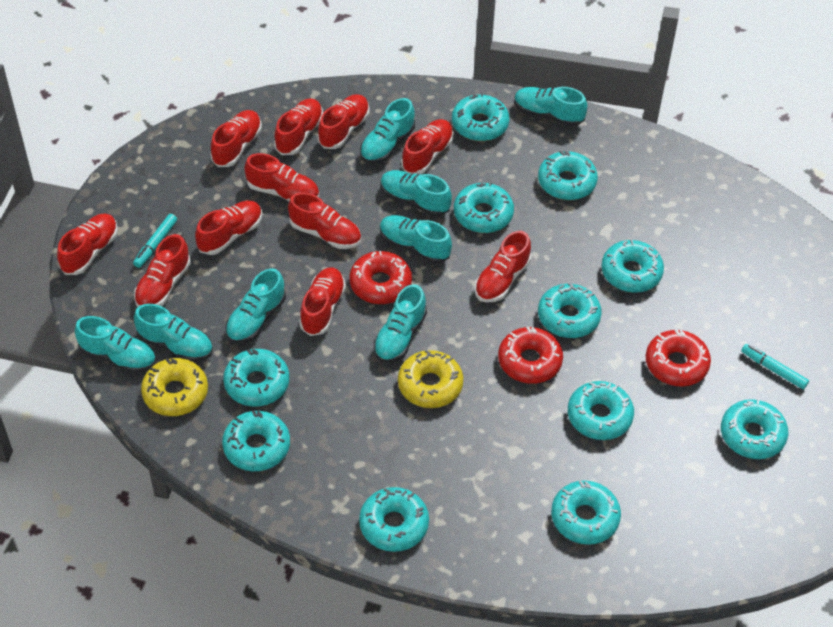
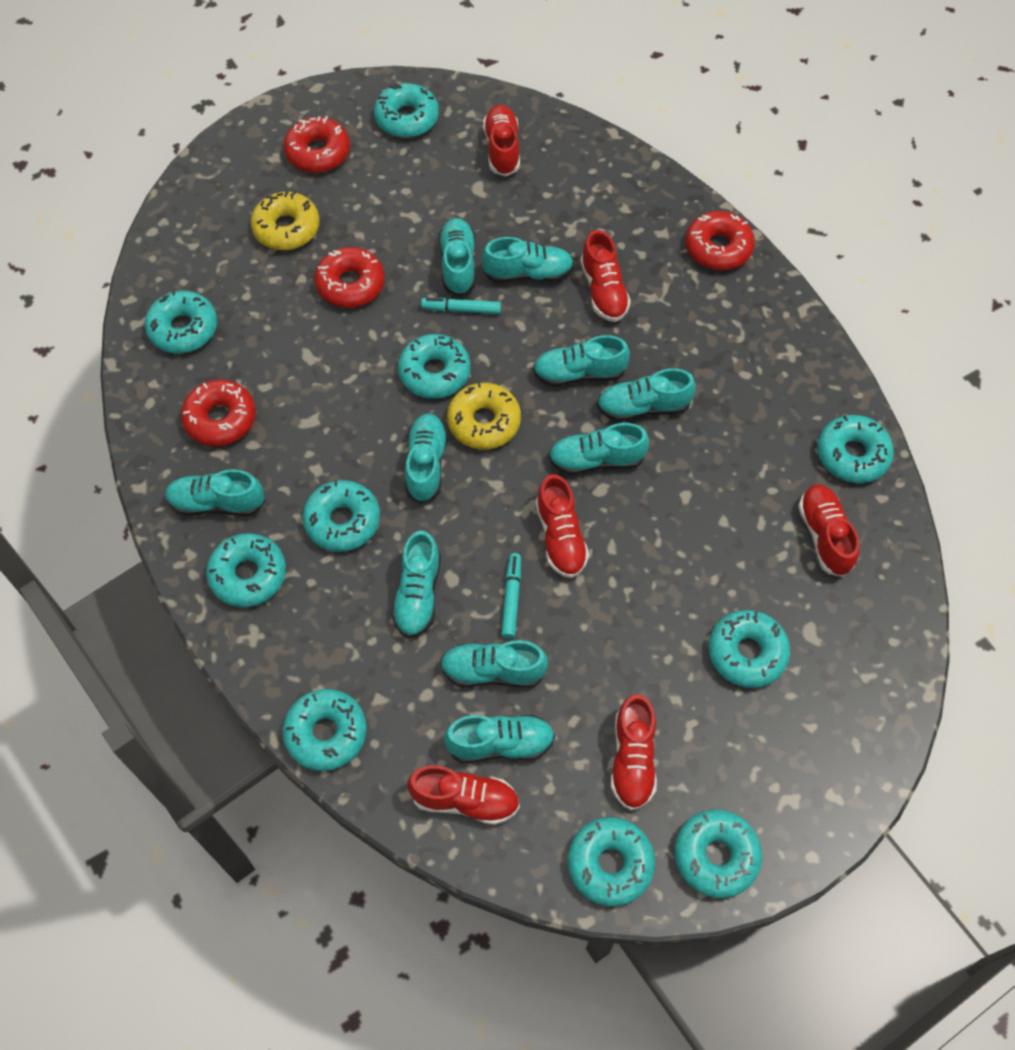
red donut: [349,251,412,304] [498,327,563,384] [646,329,711,387] = 3 -> [181,379,256,446] [284,116,350,173] [314,247,385,308] [685,211,755,270] = 4
red shoe: [57,214,118,275] [134,234,191,307] [195,201,262,255] [210,110,262,167] [244,153,319,201] [274,98,323,155] [288,192,361,249] [299,267,346,336] [318,94,370,149] [401,119,454,174] [474,231,531,303] = 11 -> [407,765,520,825] [483,105,520,176] [536,475,589,578] [580,230,631,322] [611,694,657,811] [798,484,859,577] = 6
turquoise donut: [222,410,290,471] [223,349,289,407] [359,487,429,552] [452,93,509,141] [454,182,514,233] [538,151,598,200] [538,283,602,338] [551,481,621,545] [568,381,634,440] [601,240,664,293] [721,399,788,459] = 11 -> [145,290,217,354] [206,533,286,607] [282,689,367,771] [302,480,380,552] [374,83,439,138] [398,334,470,399] [568,817,655,906] [674,809,762,898] [708,610,790,688] [817,415,894,483] = 10
turquoise shoe: [75,316,156,373] [134,304,213,362] [225,268,286,343] [360,98,415,163] [374,284,427,363] [380,215,452,263] [381,170,452,216] [514,87,587,127] = 8 -> [165,469,265,516] [391,531,441,638] [405,413,448,503] [438,218,475,296] [440,640,548,688] [444,715,555,763] [482,237,574,283] [533,335,630,386] [548,423,649,475] [597,368,696,421] = 10

